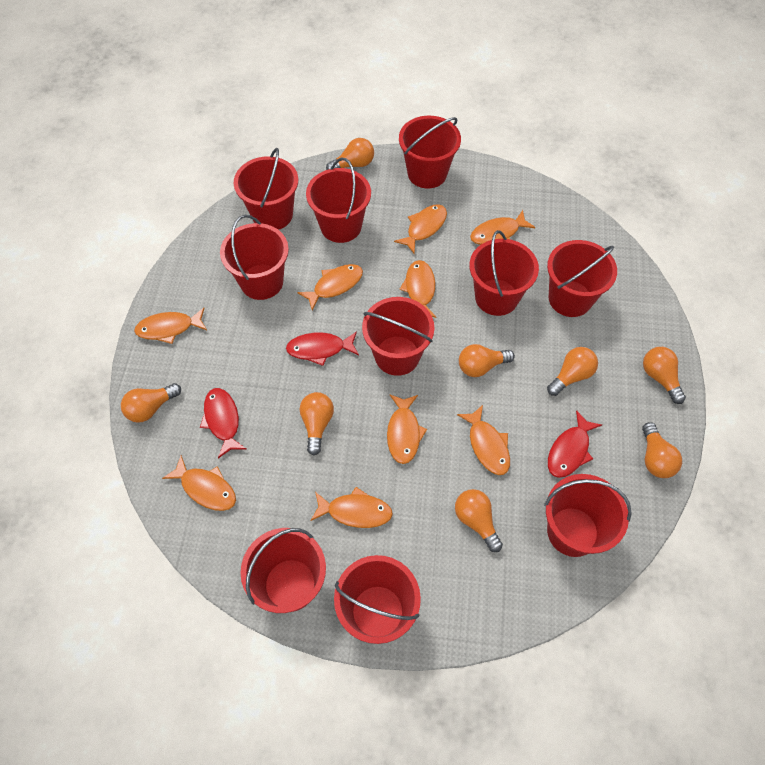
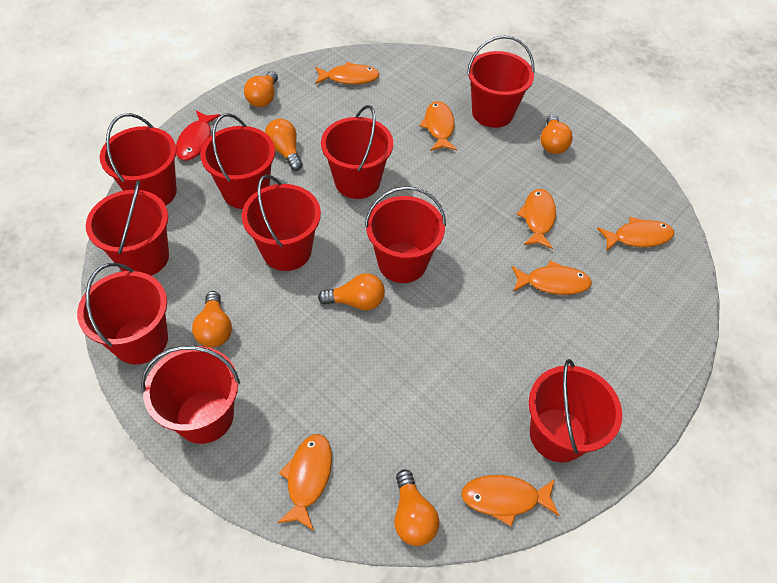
orange fish: [134,308,207,344] [162,455,236,511] [297,264,363,310] [311,487,393,528] [387,395,427,464] [394,204,447,254] [399,260,436,318] [457,405,510,475] [470,210,535,245] = 9 -> [277,434,332,531] [315,62,380,84] [419,101,457,151] [461,475,559,527] [511,260,592,295] [516,189,556,249] [597,217,674,251] = 7
orange light bulb: [121,383,181,423] [300,392,334,456] [326,138,374,170] [455,489,503,552] [459,344,515,377] [547,347,598,396] [642,422,682,478] [643,347,686,404] = 8 -> [192,291,232,348] [244,71,278,107] [265,119,303,171] [318,273,385,310] [394,469,439,546] [540,114,573,154] = 6
red fish: [200,388,247,458] [286,331,359,366] [548,410,602,478] = 3 -> [176,110,220,160] = 1

